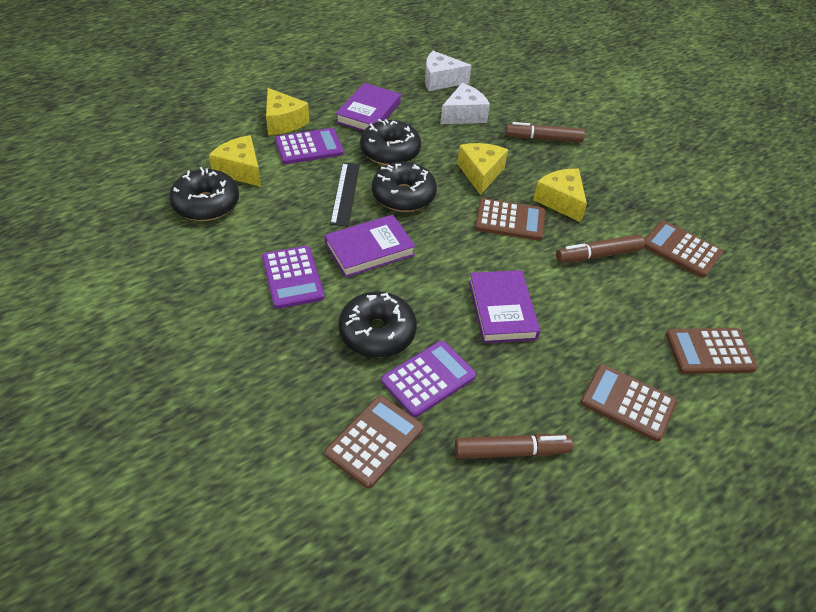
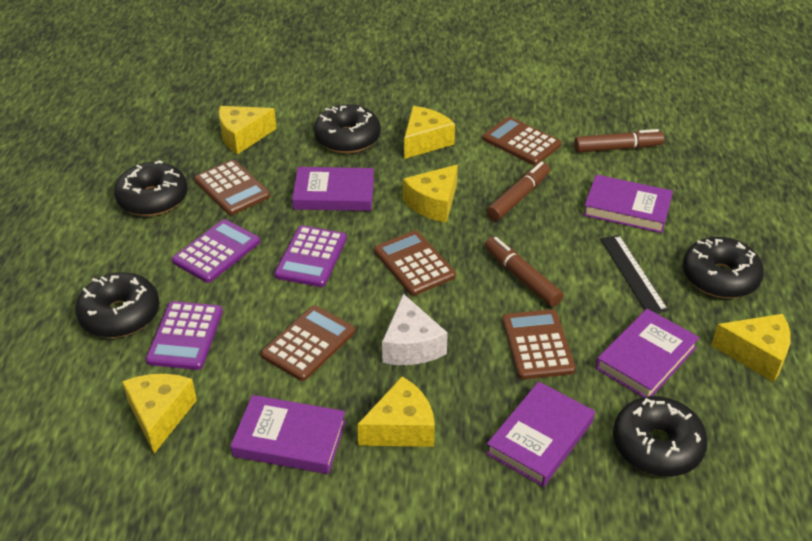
black donut: [169,167,239,221] [338,291,417,358] [360,119,421,165] [372,162,437,212] = 4 -> [75,272,160,338] [114,160,188,216] [314,104,381,153] [613,396,708,477] [683,237,764,298] = 5
purple book: [325,215,415,278] [336,83,401,131] [469,270,540,343] = 3 -> [230,395,346,474] [292,167,374,211] [486,382,595,487] [583,174,673,233] [595,309,699,397] = 5
white cheese: [425,51,472,91] [440,83,490,124] = 2 -> [382,294,448,365] = 1
yellow cheese: [209,135,261,187] [266,88,309,135] [457,143,508,195] [533,169,587,222] = 4 -> [122,374,197,454] [219,106,277,155] [357,376,435,447] [403,165,458,223] [404,106,455,159] [711,314,791,382] = 6

